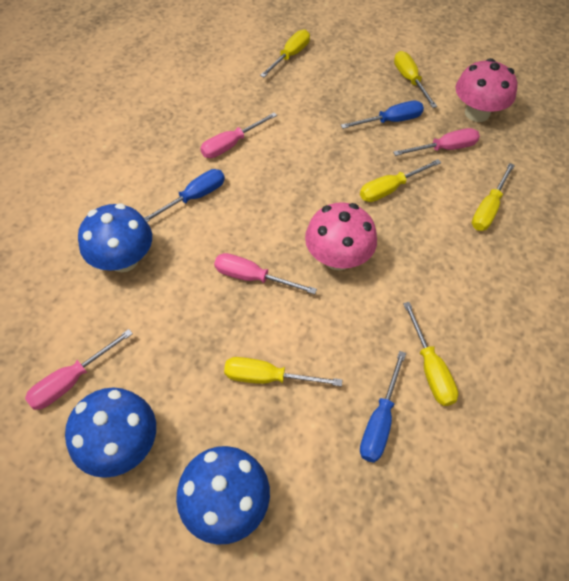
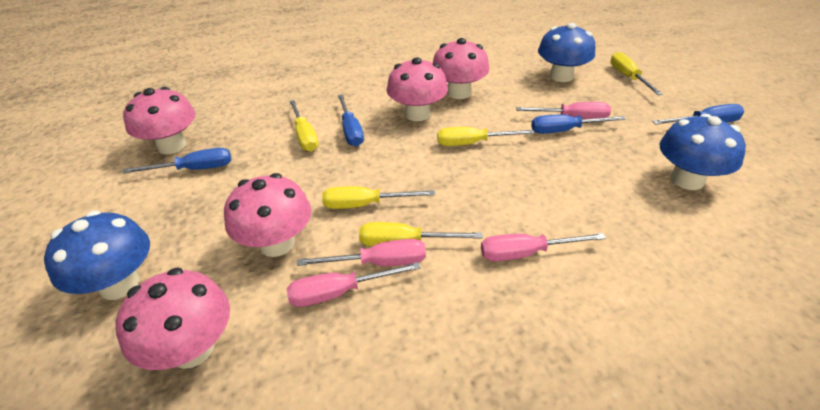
blue screwdriver: [144,169,225,222] [341,101,424,129] [360,351,406,463] = 3 -> [123,148,231,173] [338,95,364,147] [531,115,626,134] [652,104,744,125] = 4
pink mushroom: [305,202,377,271] [455,58,518,122] = 2 -> [115,267,230,370] [123,87,196,154] [224,173,311,257] [387,57,448,121] [433,38,489,99] = 5
yellow screwdriver: [224,357,342,386] [260,30,310,77] [360,159,441,202] [394,51,437,108] [403,302,458,406] [472,163,515,231] = 6 -> [289,100,318,152] [322,186,435,209] [359,222,483,246] [437,127,535,146] [610,52,663,95] = 5

